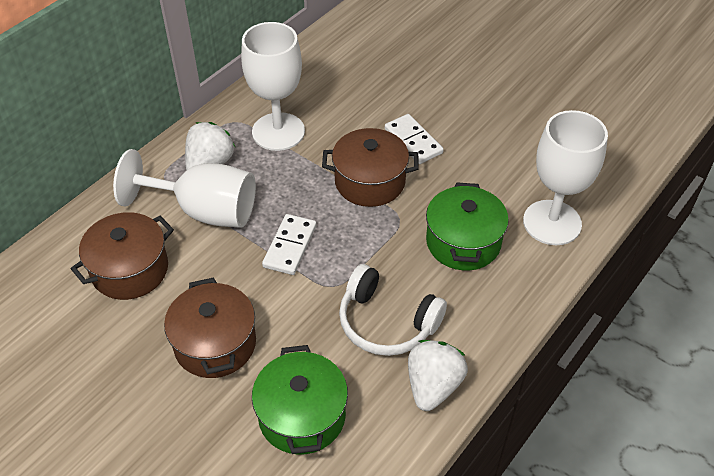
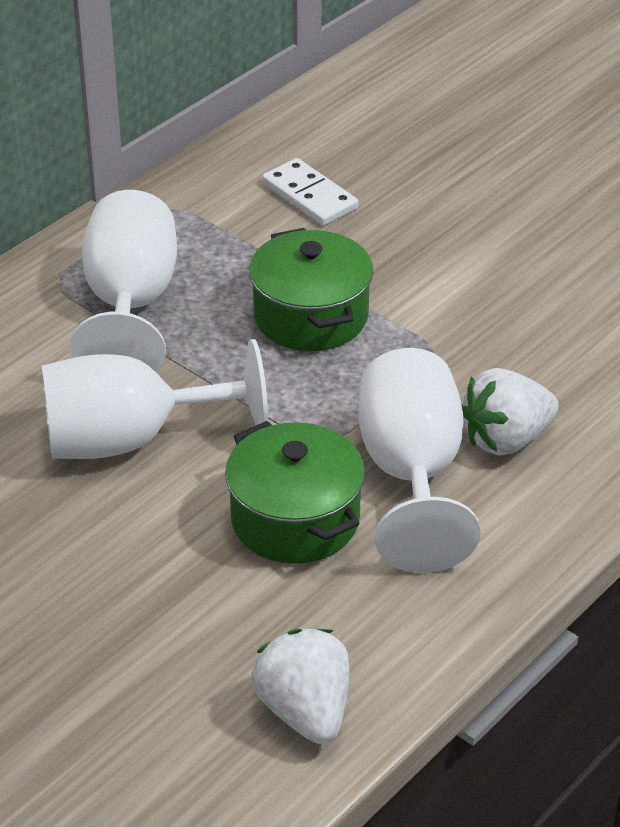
brown pot: [71,212,174,300] [164,277,256,378] [322,128,419,207] = 3 -> none = 0
white domino: [262,214,317,275] [385,114,444,164] = 2 -> [262,158,358,226] = 1
white headphones: [339,264,447,356] = 1 -> none = 0

